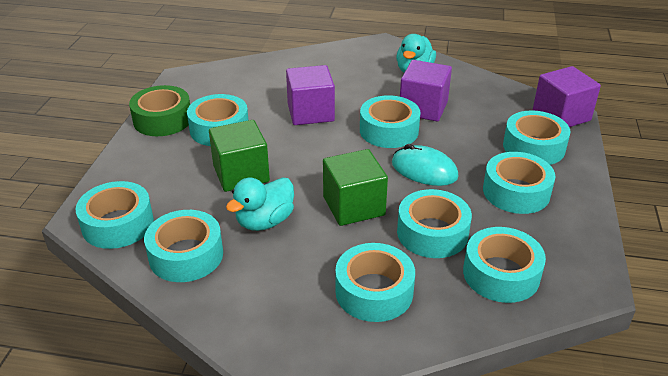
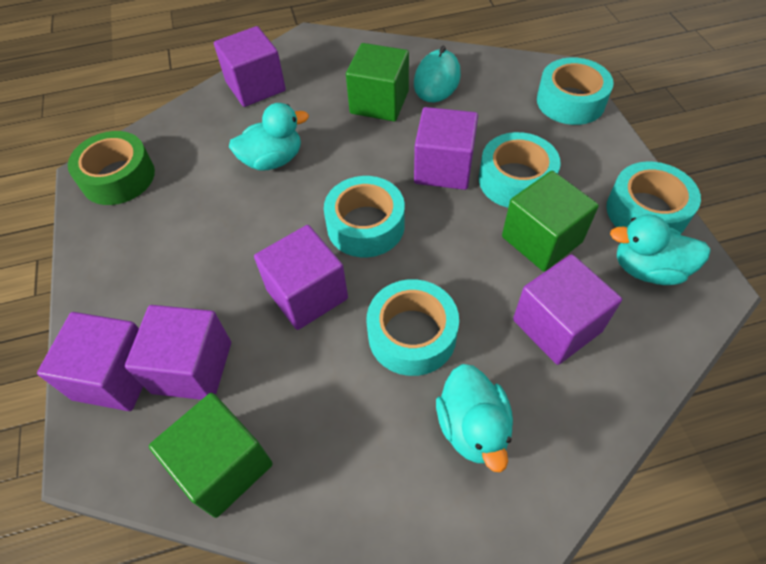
green cube: [209,120,270,192] [323,149,388,226] = 2 -> [149,393,273,518] [346,43,409,121] [502,171,599,272] = 3
purple cube: [286,65,335,125] [400,60,452,121] [533,66,601,127] = 3 -> [37,312,143,411] [125,305,231,400] [214,26,286,107] [254,225,348,330] [414,107,478,190] [513,254,622,365] = 6
turquoise duck: [226,178,294,231] [396,34,436,73] = 2 -> [229,103,309,171] [436,364,513,472] [610,214,711,285] = 3
turquoise tape: [76,181,154,249] [144,210,223,282] [187,94,248,146] [335,243,415,322] [360,95,421,148] [397,189,472,258] [463,227,546,303] [483,152,556,214] [503,111,570,165] = 9 -> [324,176,405,257] [366,279,459,376] [479,132,561,208] [537,57,613,125] [606,161,701,234] = 5

